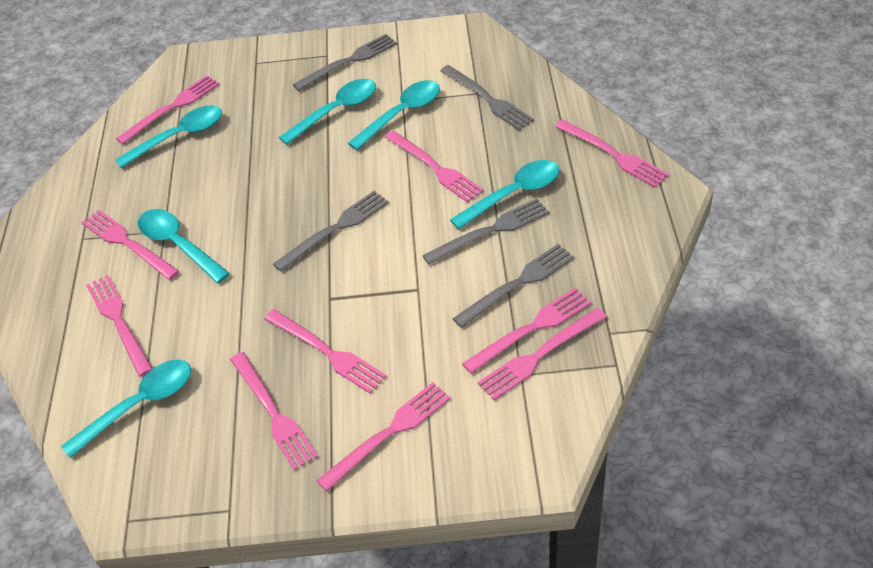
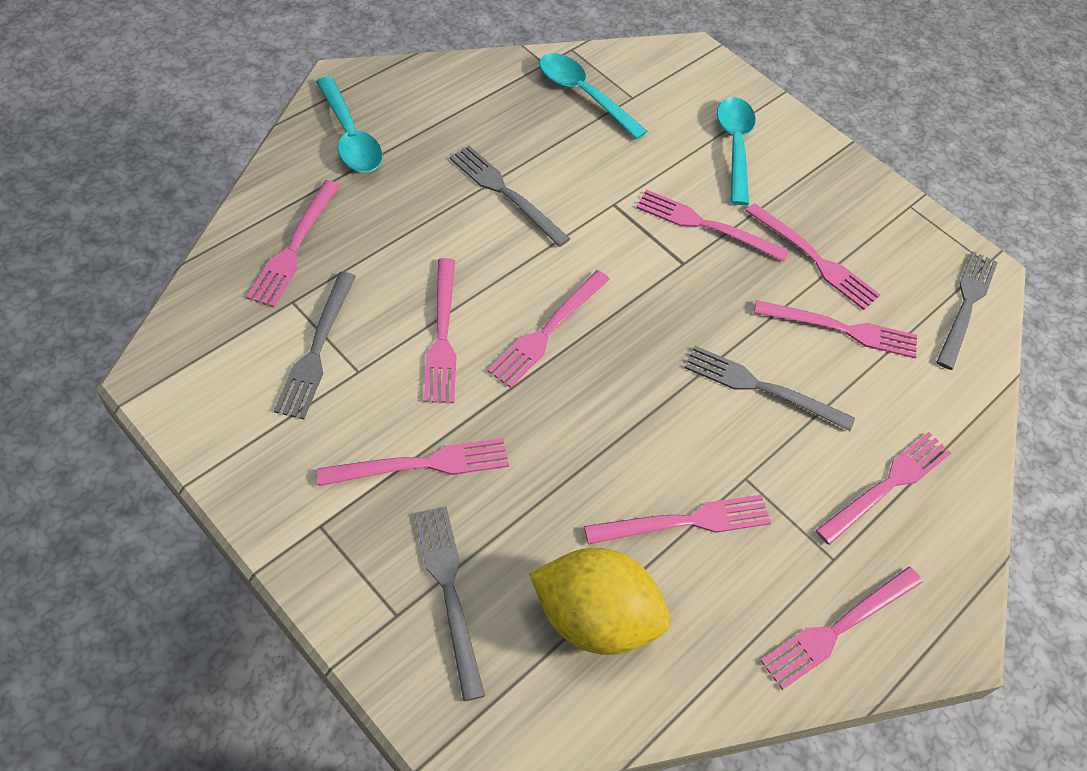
turquoise spoon: [61,360,191,458] [115,105,222,168] [138,209,230,283] [279,79,376,145] [348,80,440,150] [450,160,559,229] = 6 -> [316,76,383,172] [539,53,647,140] [717,97,756,205] = 3
yellow lemon: none = 0 -> [529,548,670,655] = 1

